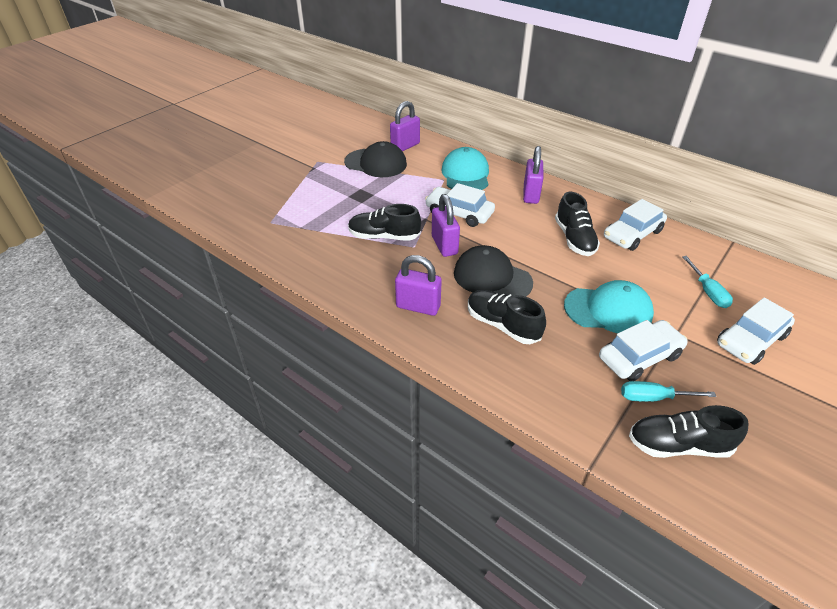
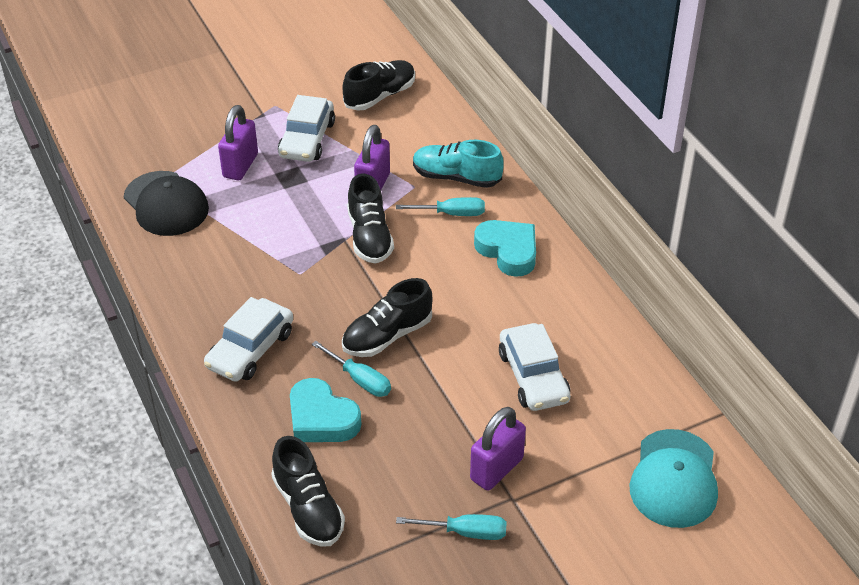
black cap: [344,141,407,177] [454,245,533,297] = 2 -> [124,171,209,236] = 1
purple padlock: [390,101,420,151] [395,255,442,316] [432,194,460,257] [523,146,544,204] = 4 -> [218,105,258,180] [354,125,390,190] [470,407,526,491] = 3
turquoise cap: [441,147,489,190] [564,280,654,333] = 2 -> [629,429,718,528] = 1
turquoise heart: none = 0 -> [290,378,361,442] [474,220,536,277] = 2
turquoise screwdriver: [621,381,716,402] [682,256,733,308] = 2 -> [312,341,391,397] [396,197,485,216] [396,514,507,540] = 3
turquoise shoe: none = 0 -> [413,140,504,188] = 1
white car: [425,183,495,227] [599,320,688,381] [604,199,667,251] [717,297,795,365] = 4 -> [204,297,293,382] [278,95,335,162] [499,323,570,411] = 3

